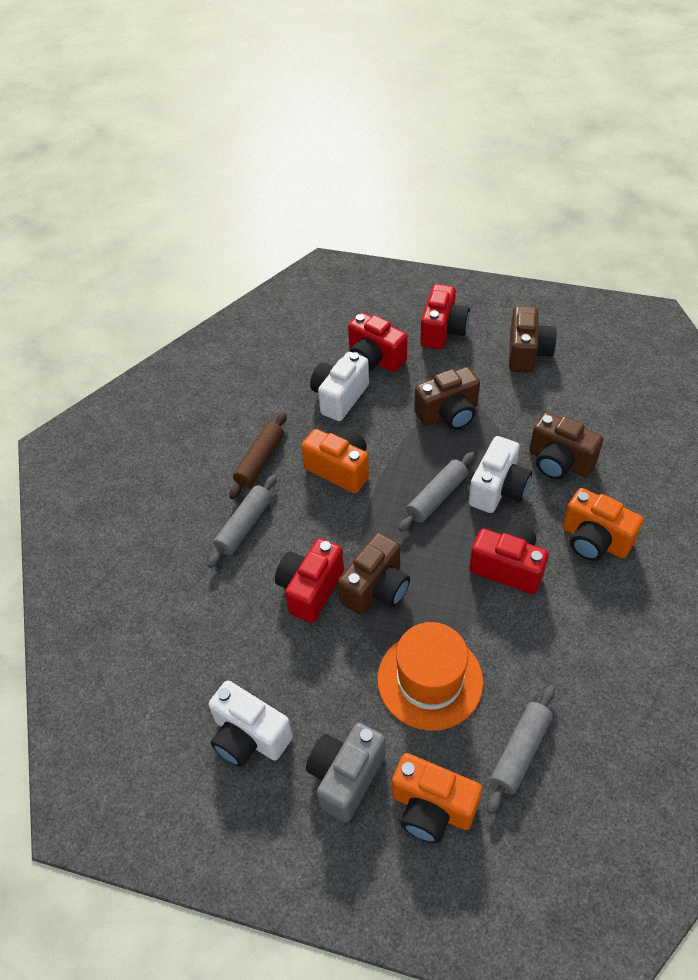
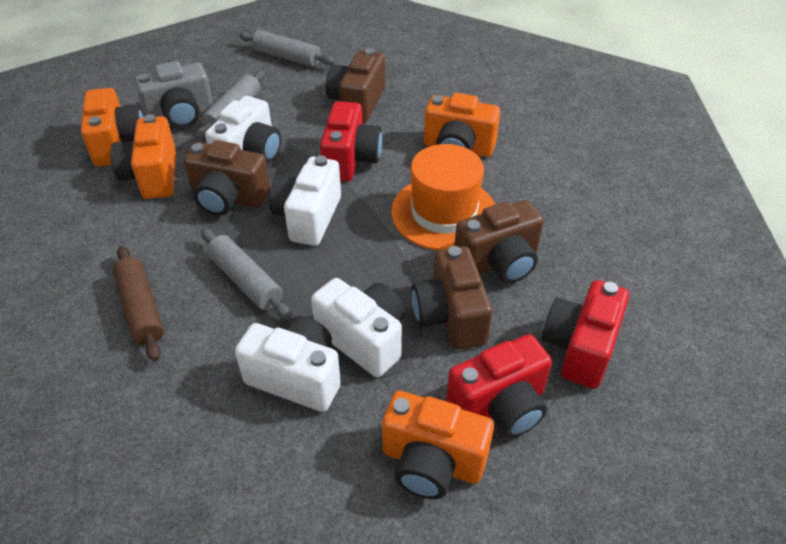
orange camera: [301,428,369,493] [392,753,482,843] [563,488,643,561] = 3 -> [81,88,144,166] [110,114,176,199] [382,391,494,499] [424,93,500,157] = 4
red camera: [275,538,344,623] [348,313,407,372] [420,284,470,349] [469,523,549,594] = 4 -> [320,101,382,181] [446,334,552,438] [542,280,629,389] = 3
white camera: [208,680,293,767] [310,352,369,421] [469,436,532,513] = 3 -> [205,96,281,163] [235,316,341,412] [269,155,341,246] [311,278,405,377] = 4

